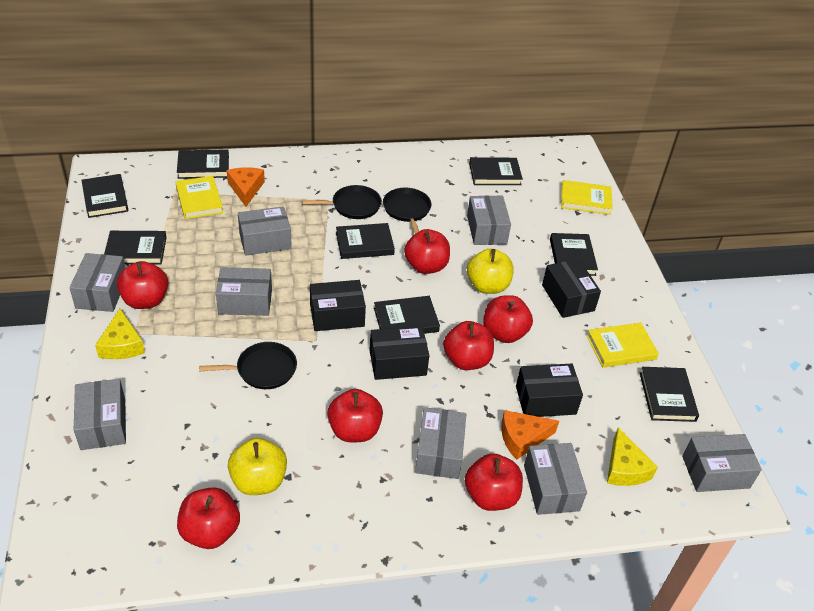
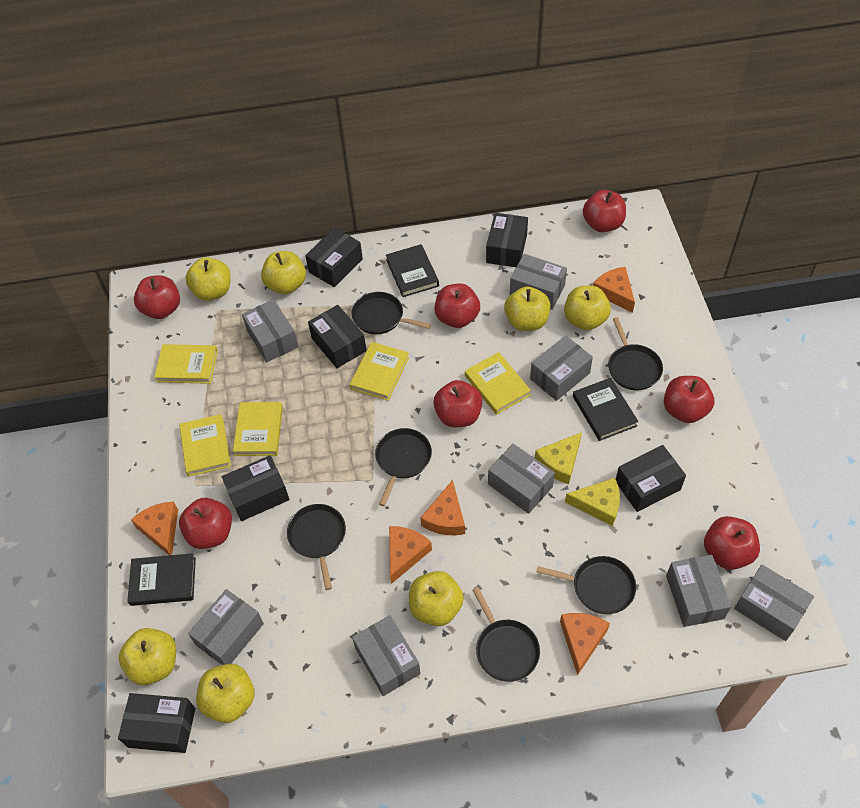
black book: [81,174,129,218] [104,231,167,264] [177,149,229,179] [336,223,395,259] [374,296,440,334] [469,157,523,185] [550,233,598,276] [640,367,699,422] = 8 -> [127,553,196,606] [386,244,439,297] [573,378,639,441] = 3
black box: [310,280,366,331] [370,326,429,380] [516,364,583,417] [542,259,601,318] = 4 -> [118,693,195,753] [222,455,289,521] [305,228,363,287] [308,305,367,368] [486,213,528,267] [616,445,686,512] = 6
black pan: [199,342,297,389] [302,185,382,219] [383,188,431,234] = 3 -> [287,504,346,590] [351,292,431,334] [375,428,432,506] [473,587,540,682] [537,556,636,614] [608,317,663,390] = 6
orange cheese: [227,167,265,207] [501,410,559,460] = 2 -> [131,501,178,555] [389,526,432,584] [421,480,465,535] [560,613,610,675] [593,267,635,313] = 5
yellow apple: [228,438,287,495] [467,249,514,294] = 2 -> [119,628,176,685] [186,257,231,301] [196,664,255,723] [261,251,306,294] [409,571,464,626] [504,286,551,331] [564,286,611,330] = 7
yellow book: [175,176,223,219] [561,180,613,215] [587,323,659,368] = 3 -> [154,344,218,384] [179,414,231,477] [233,402,283,456] [350,342,409,401] [465,352,531,415] = 5

